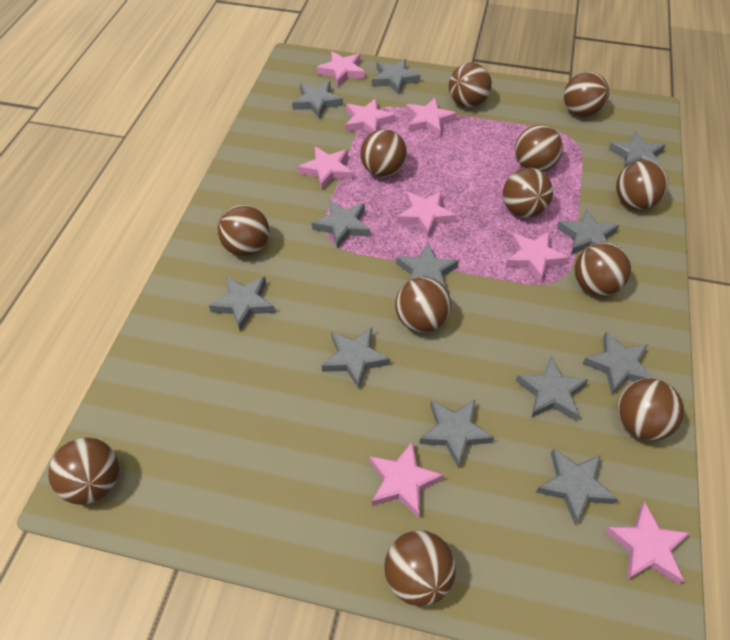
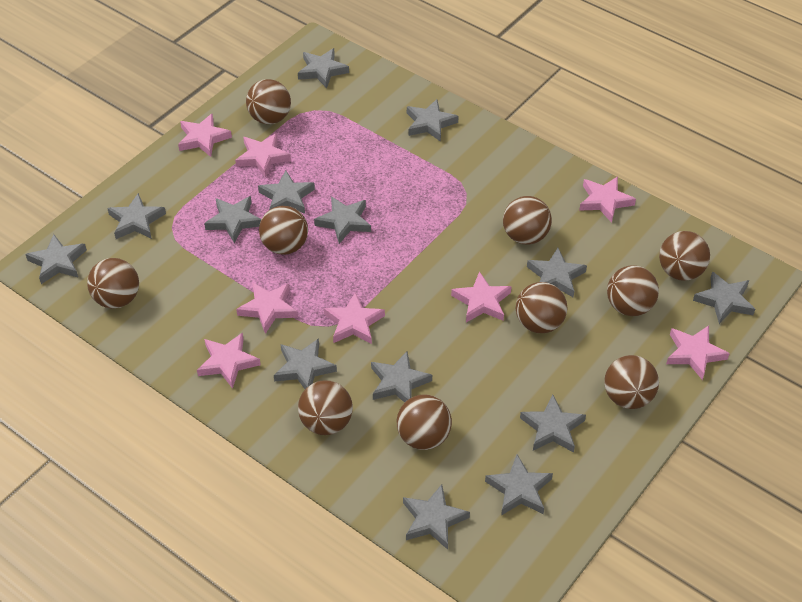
brown ball: [48,438,119,505] [217,205,269,256] [360,129,407,177] [384,531,456,606] [395,277,451,333] [449,62,492,108] [503,168,553,218] [515,125,563,172] [564,72,609,117] [575,242,631,296] [616,160,668,210] [617,378,684,441] = 12 -> [87,258,139,309] [246,79,291,124] [259,206,308,255] [298,380,353,435] [397,395,452,450] [503,196,552,245] [516,282,567,333] [604,355,659,409] [607,265,659,316] [659,231,710,281] = 10
grey star: [209,276,275,331] [292,81,343,119] [312,200,370,249] [322,328,390,389] [372,59,420,95] [396,243,459,288] [419,400,494,468] [516,356,588,421] [536,448,618,525] [557,209,619,255] [582,331,653,394] [609,131,666,168] = 12 -> [25,234,87,284] [107,193,166,239] [204,196,261,243] [258,170,315,214] [274,338,337,389] [298,48,349,88] [314,196,371,244] [371,351,432,403] [403,484,470,550] [407,99,459,142] [485,455,553,516] [520,395,586,453] [527,248,587,297] [693,271,755,324] = 14

